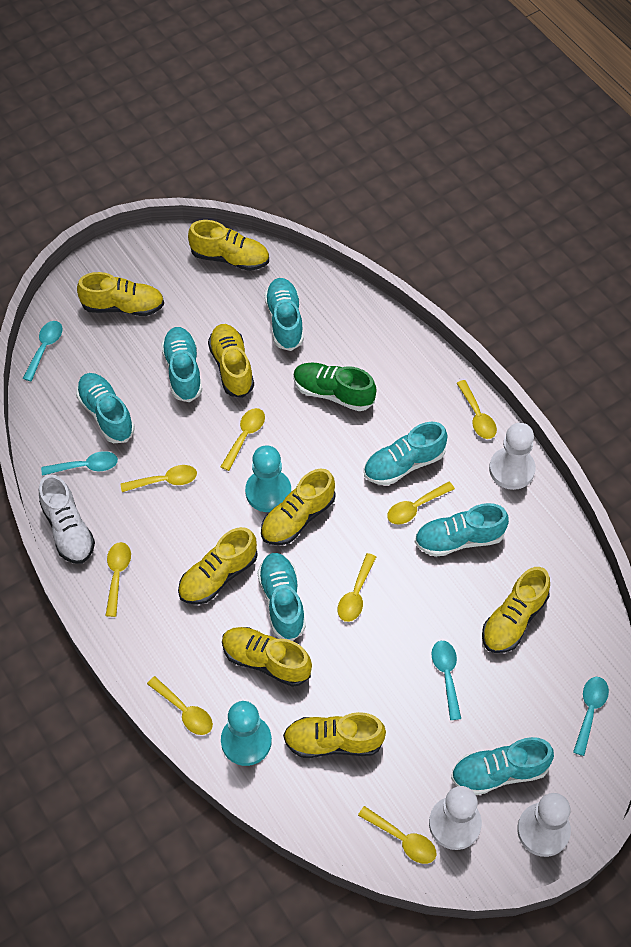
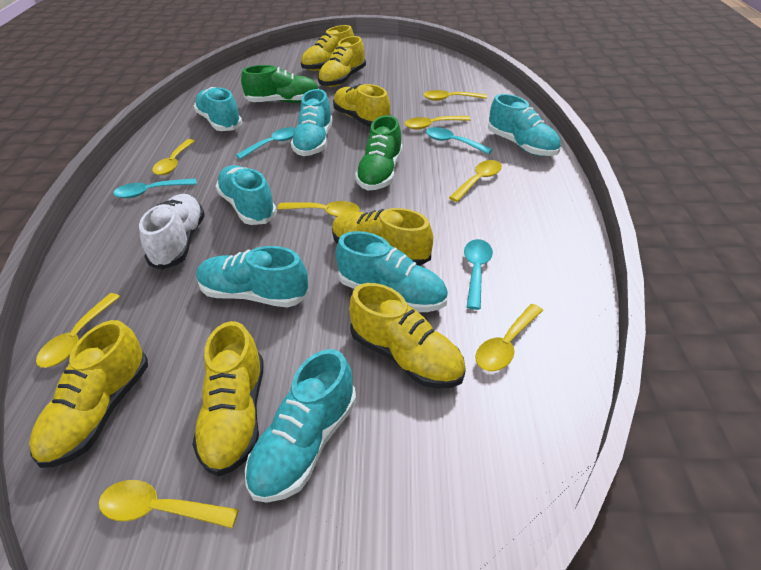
green shoe: [293,362,377,411] = 1 -> [241,65,319,103] [355,115,403,190] = 2
turquoise pawn: [221,701,272,766] [245,445,291,512] = 2 -> none = 0
white pawn: [429,786,482,850] [489,423,536,490] [517,793,571,857] = 3 -> none = 0
yellow shoe: [77,272,164,316] [178,527,258,605] [188,220,269,271] [208,324,254,398] [222,627,312,687] [261,468,336,545] [283,712,386,758] [482,567,550,653] = 8 -> [29,320,148,468] [192,321,264,476] [301,25,354,71] [318,36,366,87] [332,208,433,266] [333,84,391,127] [349,283,466,389] = 7

